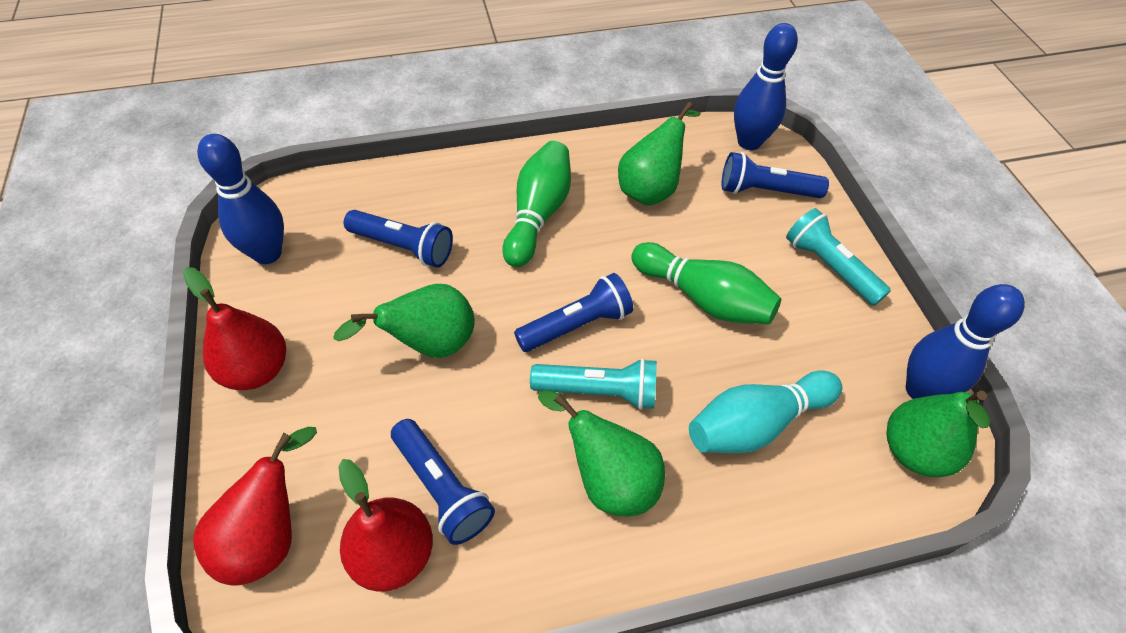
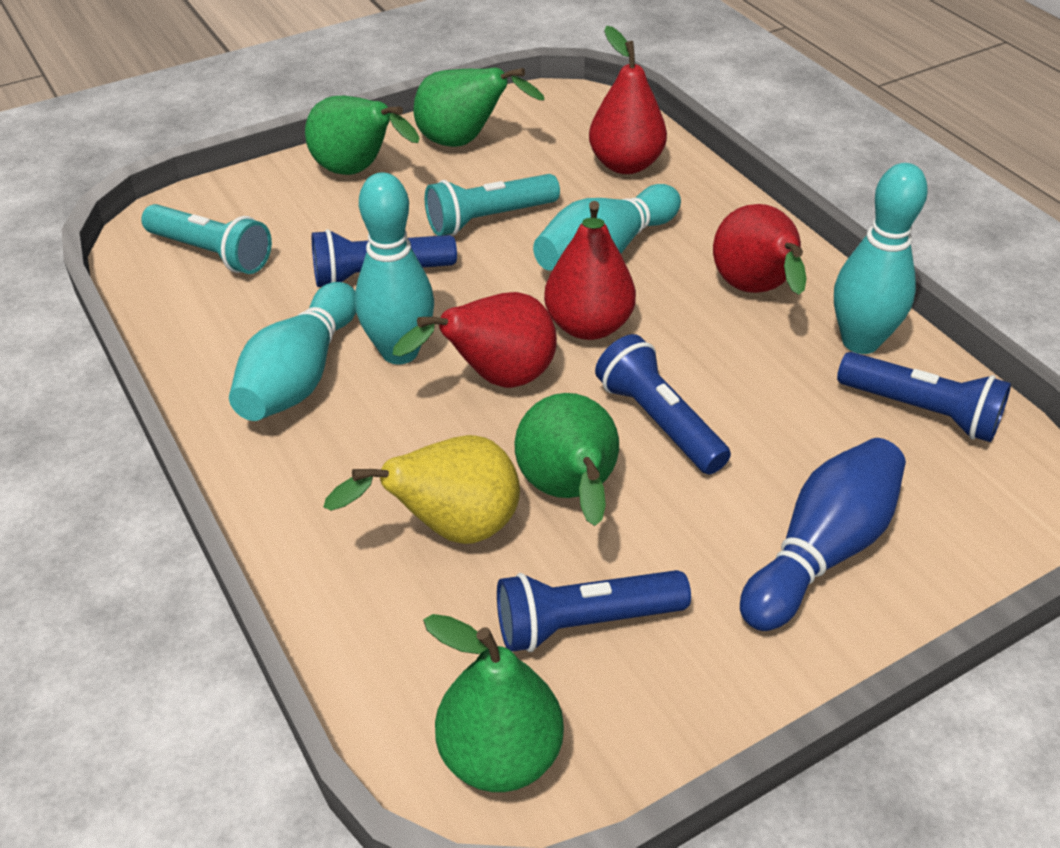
blue bowling pin: [197,134,284,264] [734,23,798,150] [906,284,1025,399] = 3 -> [740,438,906,631] = 1
green bowling pin: [502,141,571,267] [631,242,781,325] = 2 -> none = 0
red pear: [183,267,286,390] [193,427,317,586] [338,459,433,592] = 3 -> [393,292,557,388] [544,201,636,340] [589,26,667,174] [713,204,807,295] = 4
turquoise bowling pin: [689,371,842,453] = 1 -> [229,282,356,421] [355,172,434,365] [533,184,681,271] [834,163,928,354] = 4
yellow pear: none = 0 -> [324,435,520,544] = 1

